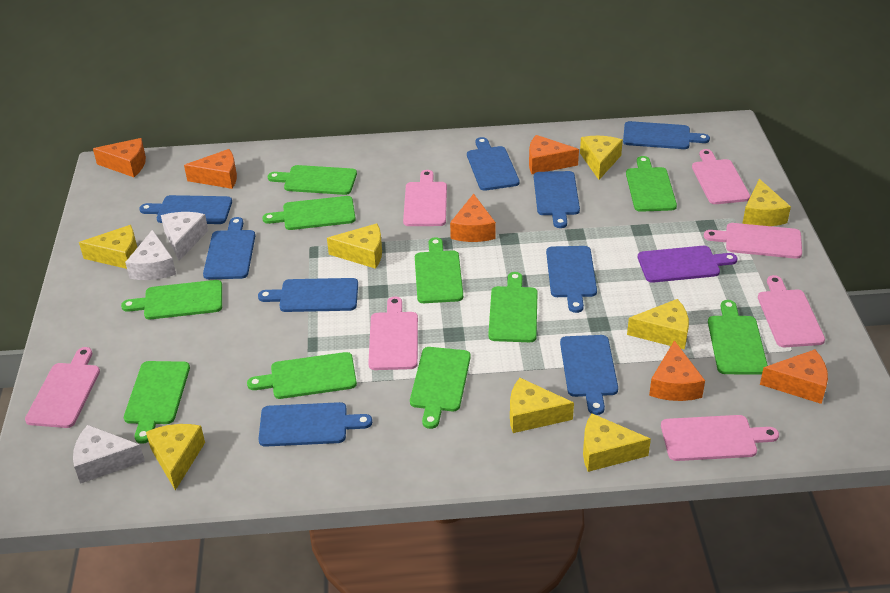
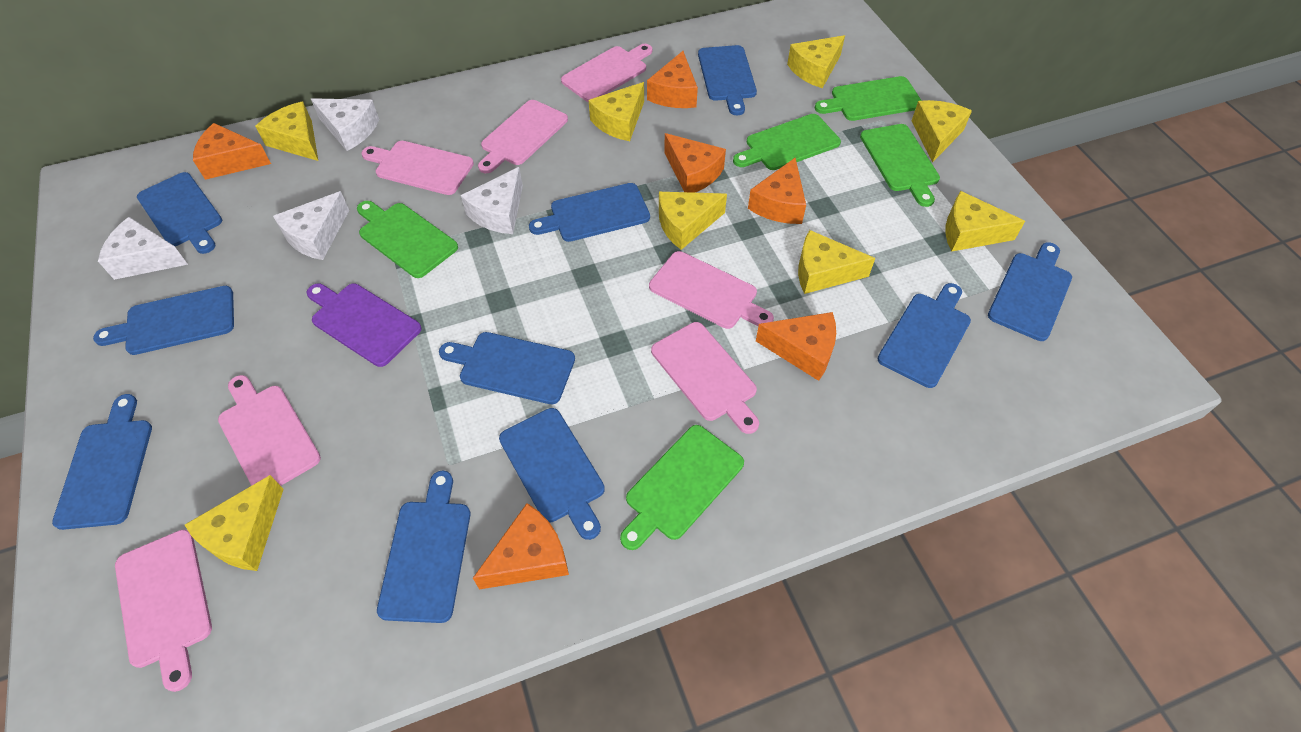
blue cutting board: [139,195,232,224] [203,217,255,279] [258,278,358,312] [259,402,372,447] [467,137,520,191] [534,171,580,228] [546,246,597,313] [560,335,618,415] [623,121,710,149] = 9 -> [52,394,152,530] [93,286,234,355] [137,172,222,254] [377,471,471,623] [439,332,575,404] [499,408,605,540] [529,183,650,242] [698,45,757,115] [877,283,971,388] [988,242,1072,341] = 10
green cutting board: [121,280,222,319] [124,361,190,444] [247,352,357,399] [262,196,356,230] [268,165,357,195] [410,347,471,429] [415,237,463,303] [488,272,538,342] [626,156,677,212] [708,300,768,375] = 10 -> [357,201,458,278] [620,425,744,550] [733,114,841,170] [815,76,922,121] [860,124,940,207] = 5
white cheese: [73,425,145,484] [125,229,176,280] [161,212,208,261] = 3 -> [98,217,188,280] [273,191,349,260] [311,98,379,151] [461,167,523,234] = 4

